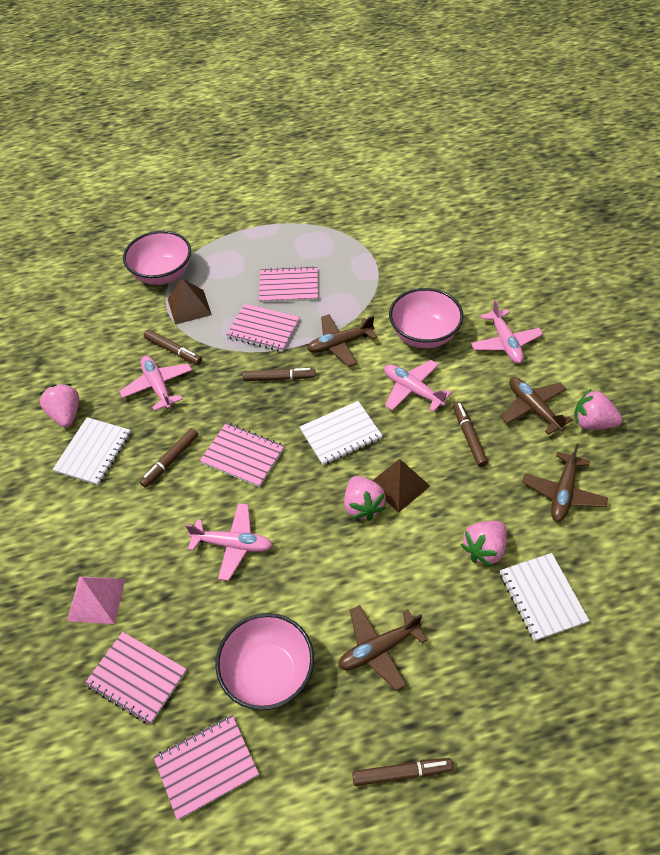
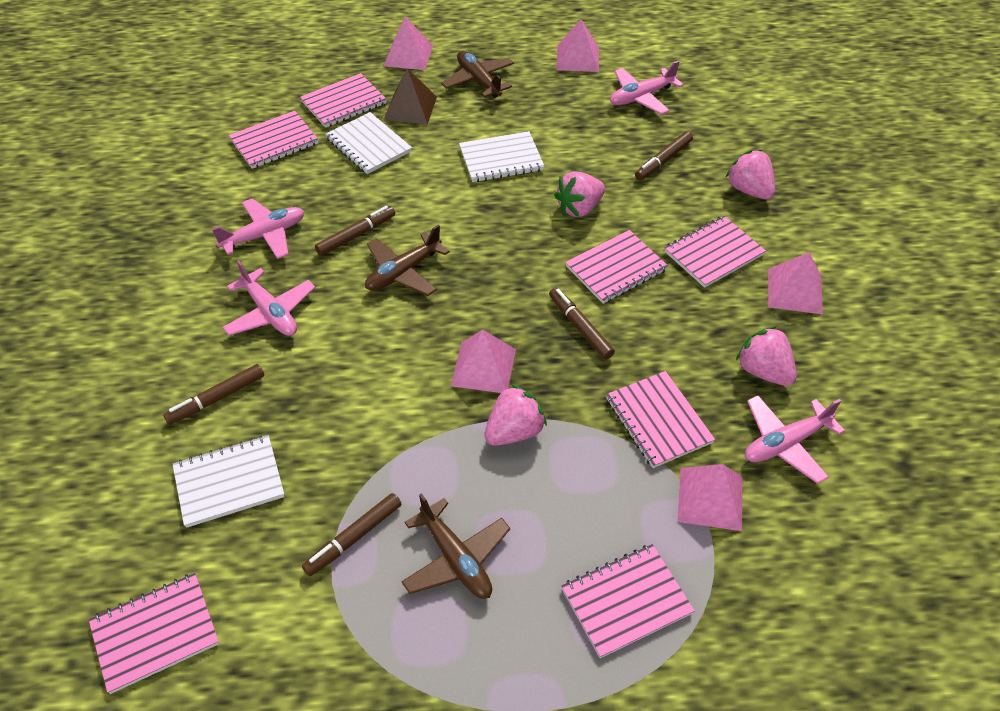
brown plane: [307,314,377,367] [338,605,427,691] [501,378,573,435] [522,444,608,522] = 4 -> [365,225,450,296] [401,493,510,599] [441,51,514,98] = 3
brown pyramid: [168,278,212,325] [372,459,430,513] = 2 -> [384,68,437,124] = 1
pink bowl: [123,231,191,285] [215,613,314,710] [389,288,464,348] = 3 -> none = 0
pink notebook: [84,632,187,725] [154,715,259,820] [200,423,284,487] [226,304,300,352] [259,266,318,303] = 5 -> [89,573,219,694] [229,111,319,169] [300,73,387,128] [561,544,695,658] [565,230,668,304] [606,371,715,468] [664,216,766,288] = 7
pink pyramid: [67,576,125,624] = 1 -> [384,16,433,70] [451,330,516,393] [556,19,599,72] [678,464,742,531] [768,252,823,314] = 5

